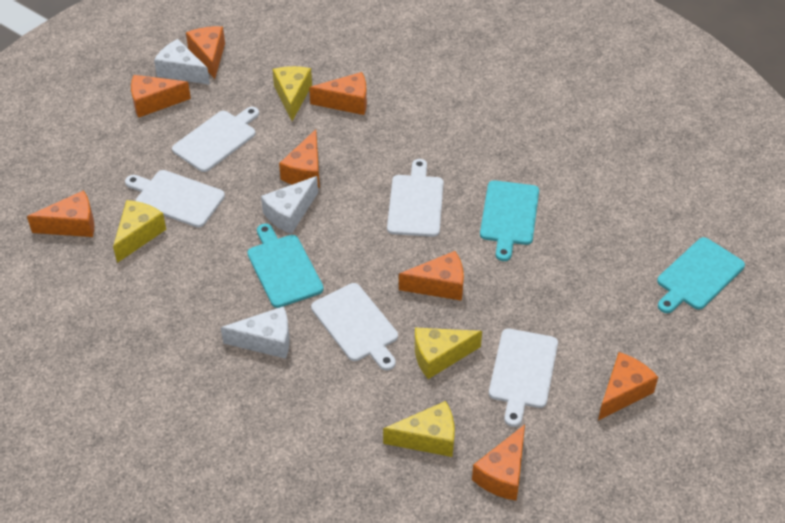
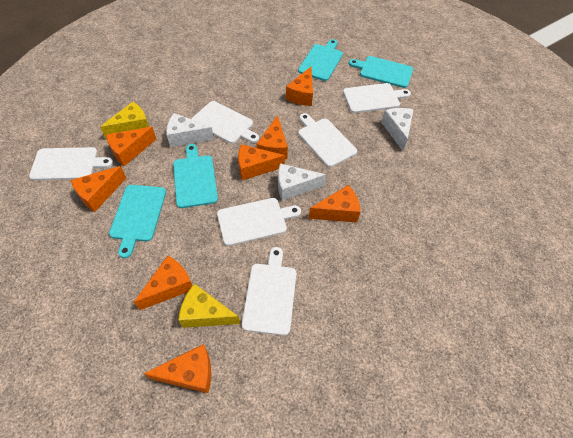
turquoise cutting board: [247,224,324,308] [480,180,539,261] [657,237,745,313] = 3 -> [109,185,166,258] [173,144,218,208] [298,39,343,81] [349,56,413,88] = 4
white cutting board: [125,170,225,227] [172,107,259,172] [311,283,398,370] [387,159,444,237] [489,329,558,427] = 5 -> [29,147,113,180] [191,101,259,144] [217,198,301,246] [242,247,296,336] [298,113,357,167] [343,83,411,113] = 6
yellow cheese: [113,200,166,263] [272,66,312,121] [383,401,455,457] [415,327,482,379] = 4 -> [100,102,149,138] [178,284,240,328] = 2

